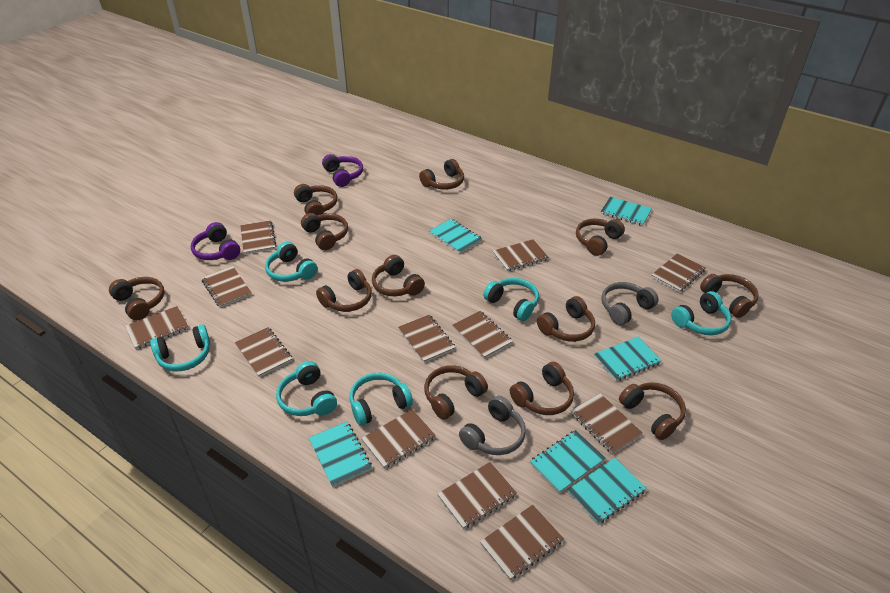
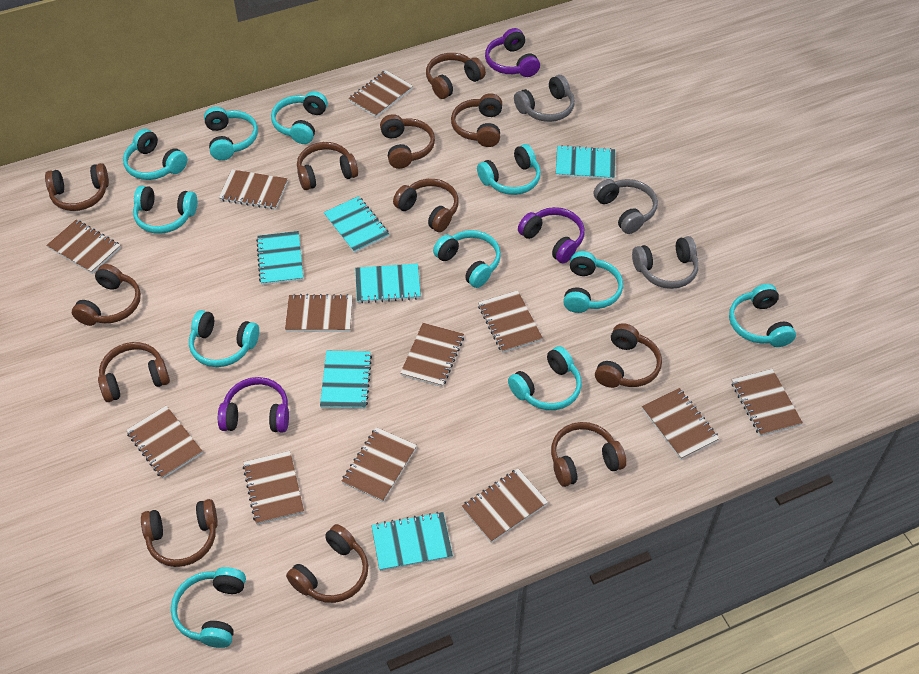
grey headphones: [459,396,526,455] [601,282,659,325] = 2 -> [514,75,575,122] [593,179,658,234] [632,236,699,289] = 3
purple headphones: [191,222,240,260] [322,154,363,187] = 2 -> [218,377,289,433] [485,28,540,77] [518,207,585,263] = 3
turquoise headphones: [150,325,210,371] [265,242,317,282] [276,361,337,416] [350,373,413,426] [483,278,539,321] [671,291,731,335] = 6 -> [123,129,187,180] [133,186,197,234] [171,567,246,648] [189,310,259,367] [204,107,258,160] [271,91,328,144] [433,230,501,288] [477,144,541,195] [508,346,582,410] [563,251,623,313] [729,284,796,347] = 11

